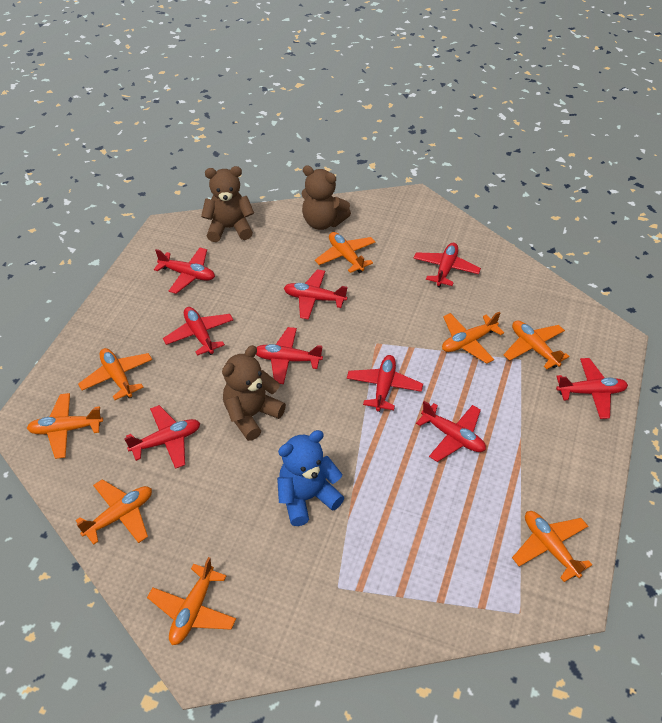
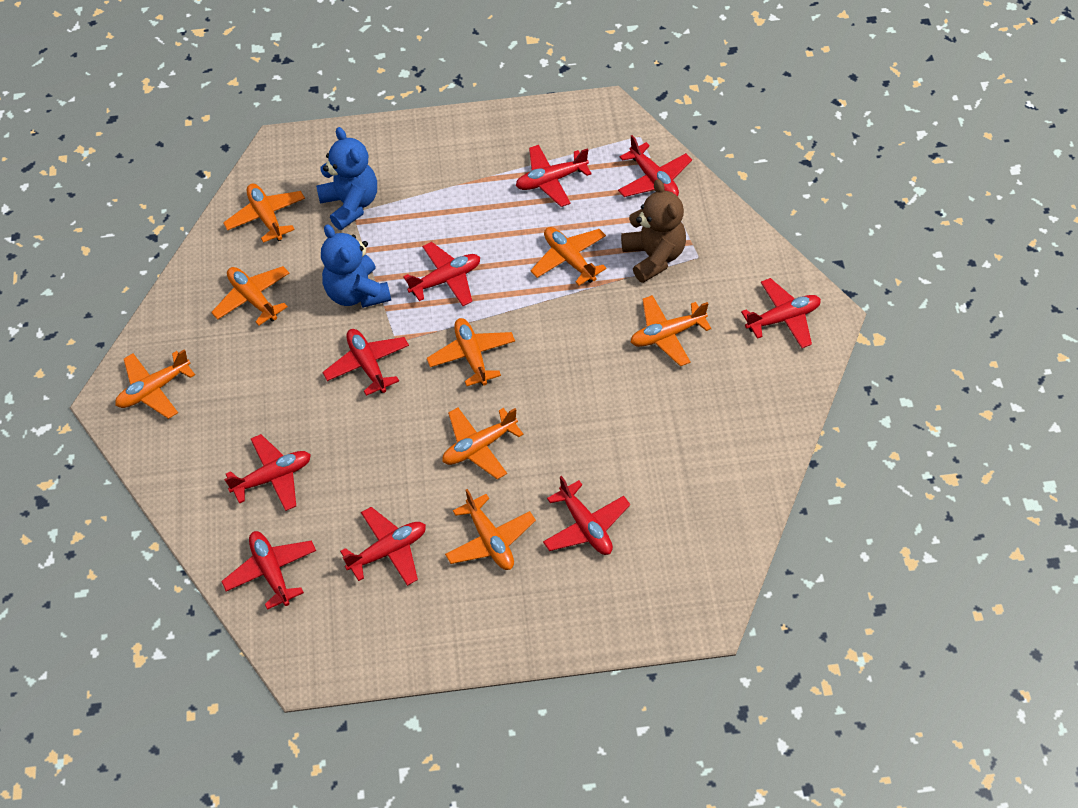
blue teddy bear: [277,430,344,526] = 1 -> [316,127,377,230] [321,224,391,308] = 2
brown teddy bear: [201,166,254,242] [222,345,286,441] [301,165,351,230] = 3 -> [621,179,686,283] = 1

